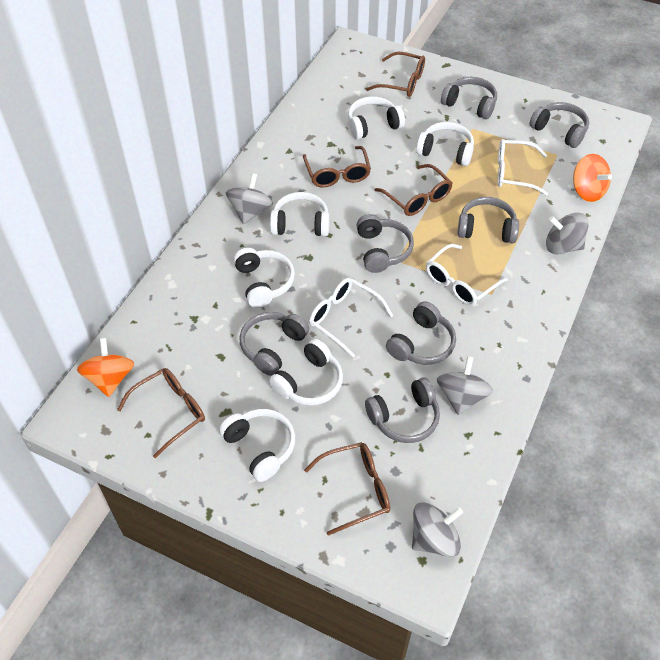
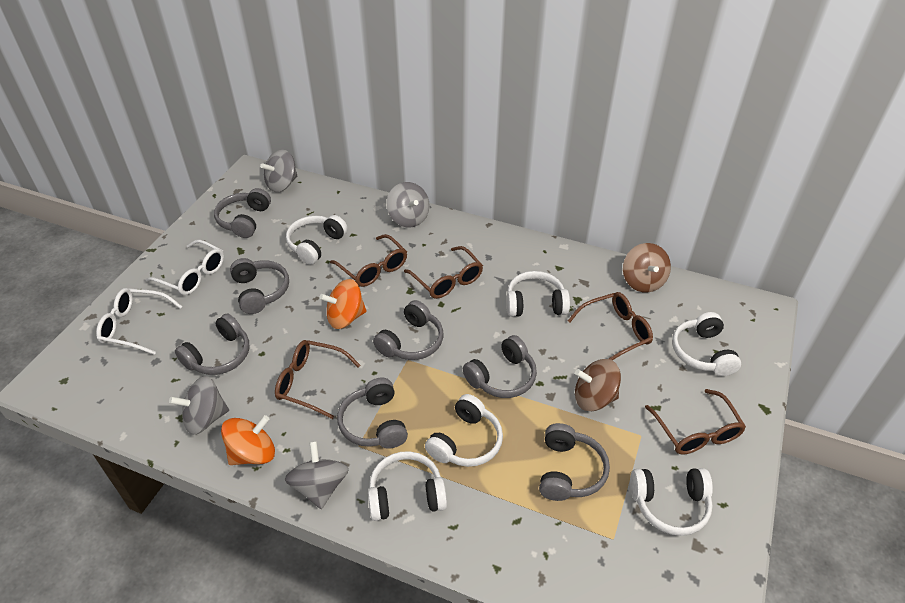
brown spinning top: none = 0 -> [575,359,621,411] [623,243,671,292] = 2
white glasses: [309,278,393,358] [426,244,508,306] [497,139,548,196] = 3 -> [96,288,183,355] [145,240,224,295] = 2

